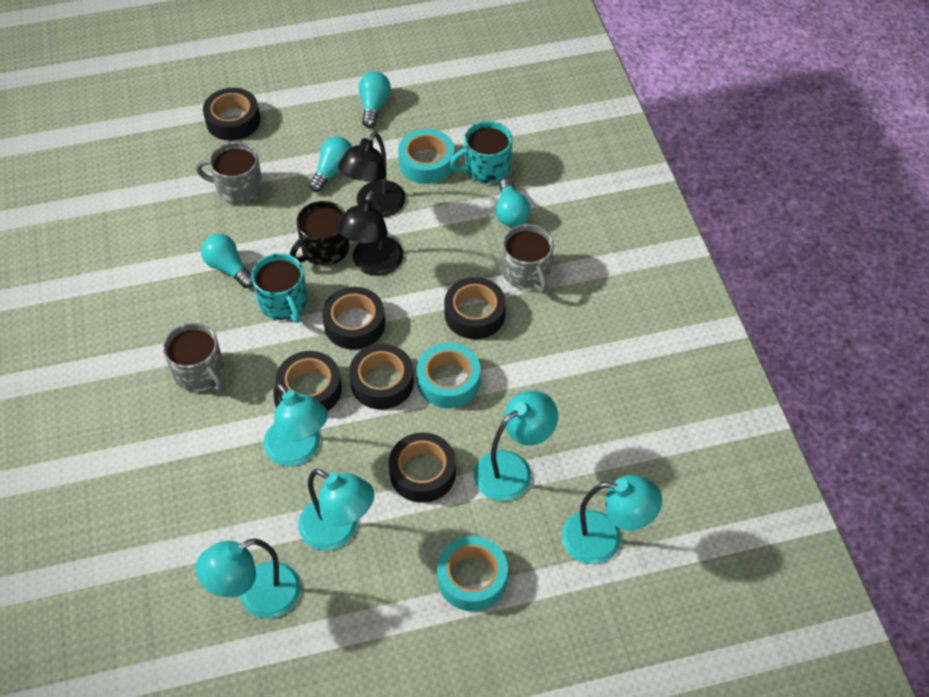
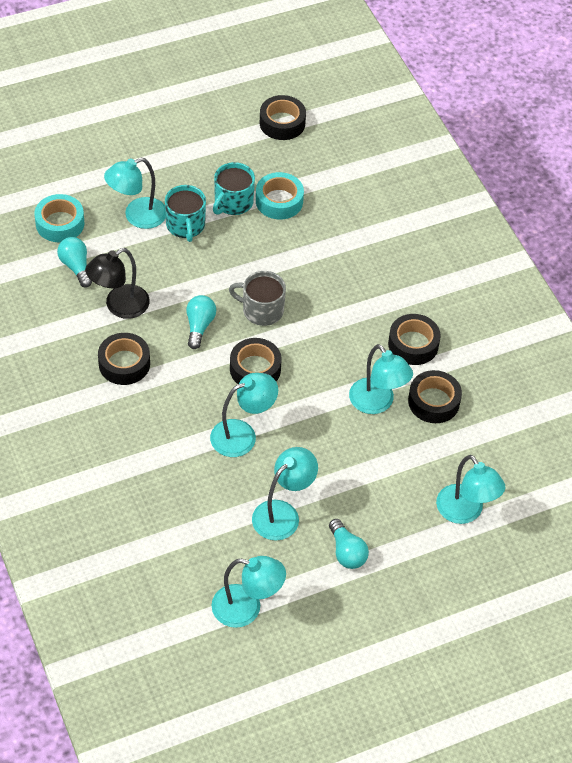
black lamp: [337,190,403,276] [338,132,406,217] = 2 -> [85,248,150,319] = 1
black mug: [290,201,349,266] = 1 -> none = 0
black tape: [203,88,260,141] [276,351,342,411] [322,287,385,350] [349,344,414,410] [389,433,456,503] [444,277,506,339] = 6 -> [98,333,150,385] [230,338,282,384] [260,95,306,140] [388,314,441,365] [408,370,462,423] = 5
grey mug: [163,323,224,392] [196,142,263,205] [502,224,554,294] = 3 -> [229,271,286,326] = 1
turquoise lamp: [195,539,301,619] [264,383,328,466] [298,469,374,550] [474,391,558,501] [562,475,662,564] = 5 -> [104,158,166,229] [210,373,278,457] [212,556,286,628] [252,447,318,540] [349,344,413,414] [436,455,505,524] = 6
turquoise light bulb: [201,234,253,288] [309,137,352,192] [359,72,391,128] [496,178,530,227] = 4 -> [57,237,92,287] [186,295,216,349] [329,519,369,569] = 3
turquoise tape: [398,129,454,184] [417,343,480,408] [437,536,508,611] = 3 -> [35,194,84,242] [256,172,304,219] = 2

